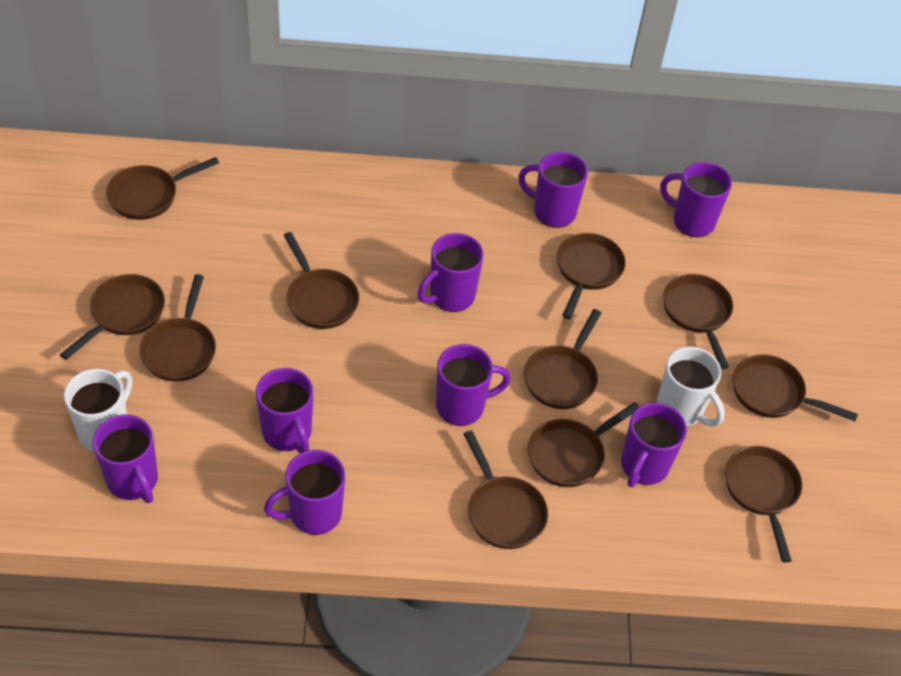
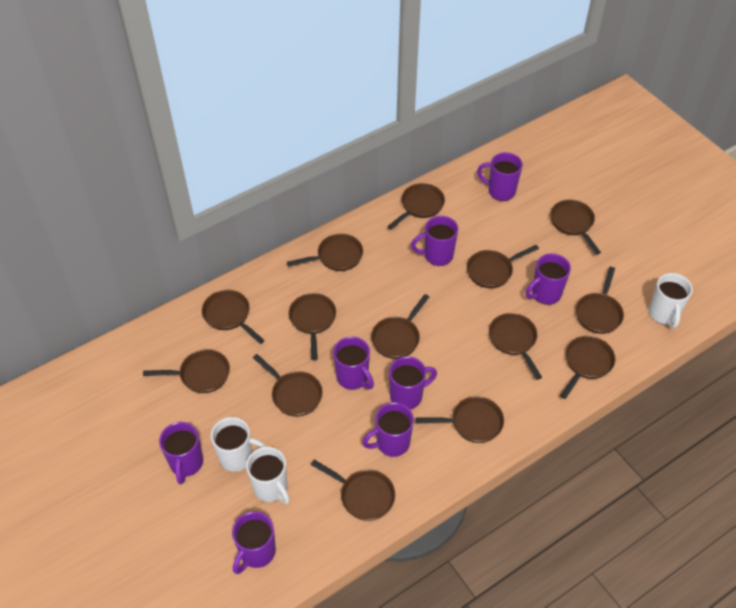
brown pan: [60,274,165,360] [106,157,219,220] [140,274,216,382] [284,232,359,329] [464,430,548,549] [524,309,601,409] [528,402,640,487] [557,233,626,319] [663,274,733,369] [725,446,802,563] [733,354,858,421] = 11 -> [143,349,230,393] [202,290,264,344] [253,354,323,417] [287,234,363,271] [289,293,336,360] [311,459,395,521] [371,294,429,359] [387,183,445,229] [416,396,504,443] [467,245,539,288] [489,313,542,380] [550,200,601,255] [560,336,615,399] [576,267,624,334] = 14
white mug: [64,369,132,452] [656,346,725,427] = 2 -> [211,417,266,472] [246,447,290,504] [649,273,693,328] = 3

